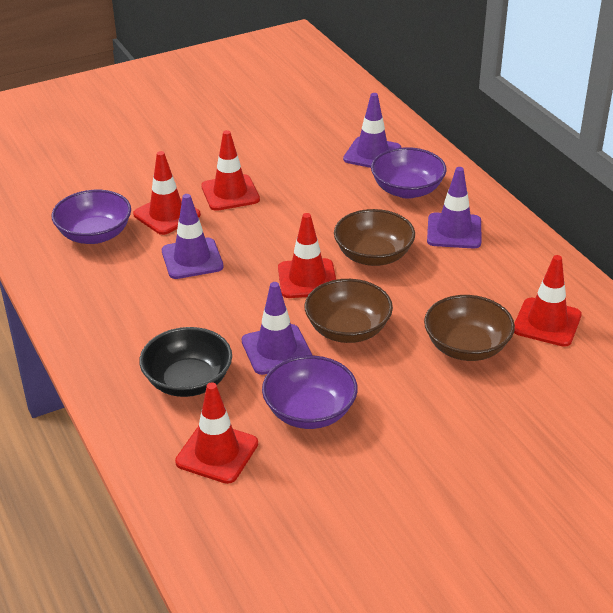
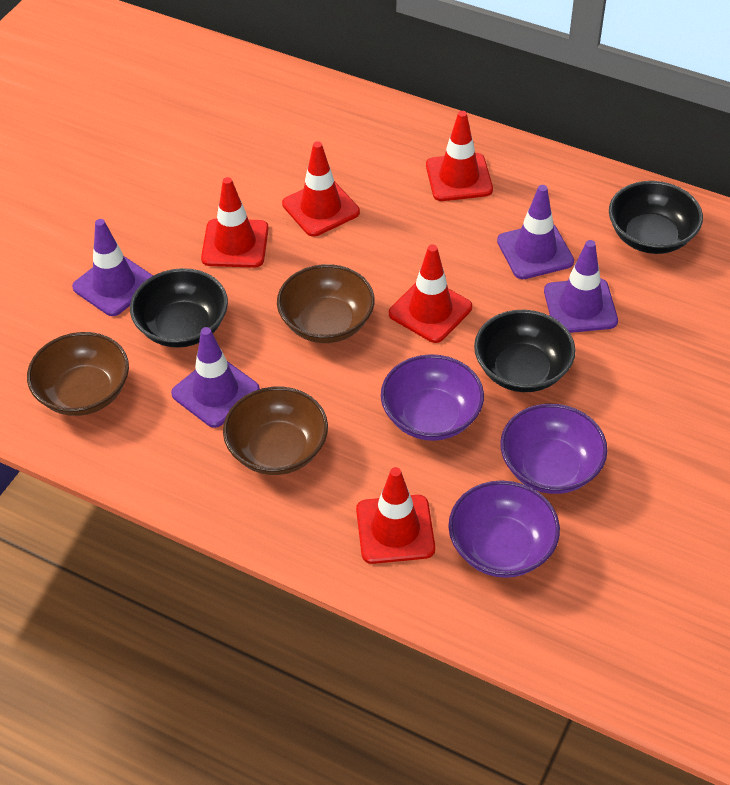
black bowl: [139,327,232,397] = 1 -> [130,268,228,348] [474,310,576,392] [609,181,703,254] = 3

